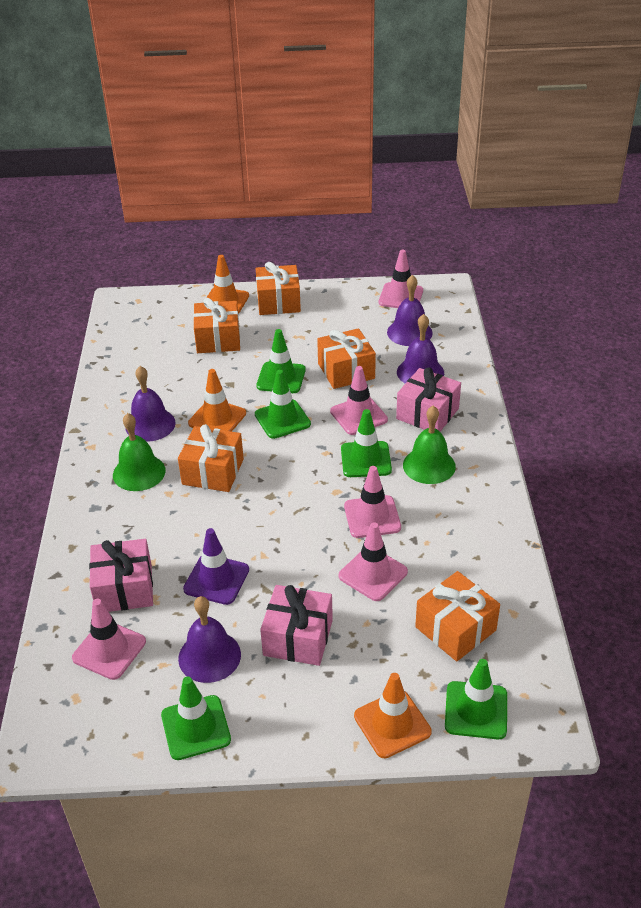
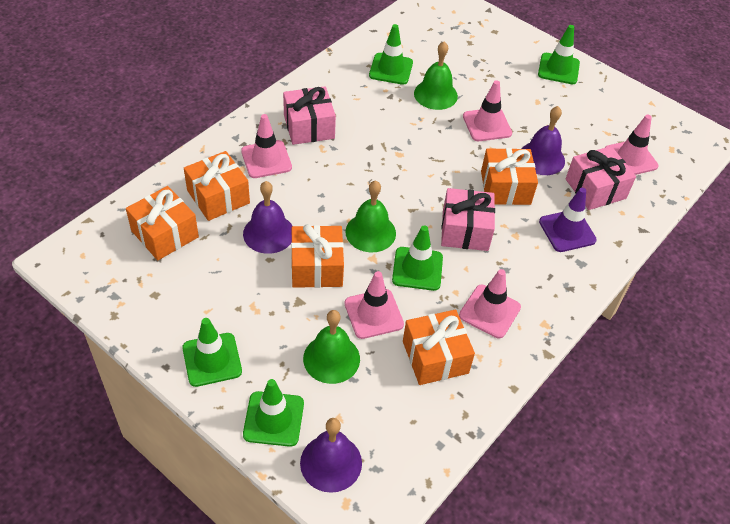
green bell: [113,413,166,491] [403,406,456,484] = 2 -> [303,310,360,384] [345,180,396,252] [414,42,458,110] = 3
orange traffic cone: [188,369,246,432] [206,255,249,314] [354,673,432,758] = 3 -> none = 0
purple bell: [125,366,176,442] [178,596,241,683] [387,275,433,346] [397,314,444,384] = 4 -> [243,181,292,254] [300,418,362,493] [521,106,565,175] = 3

